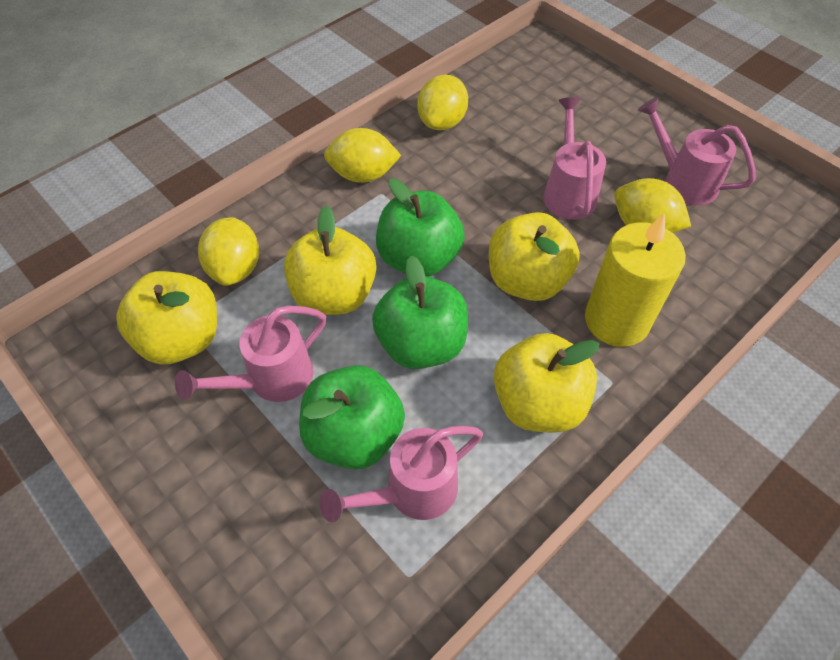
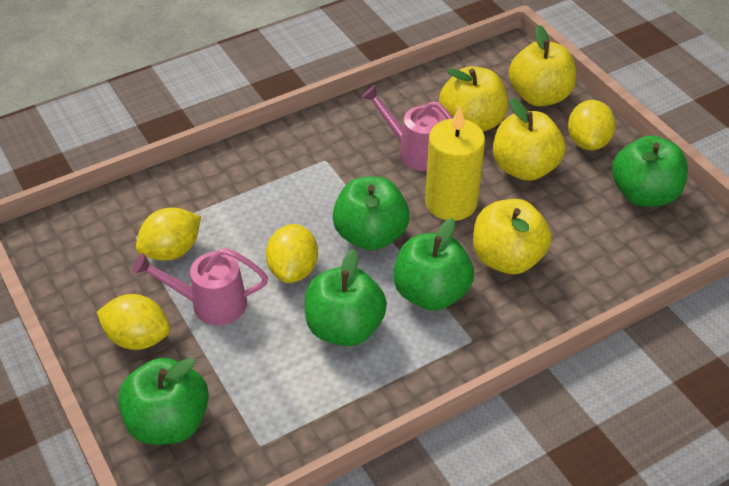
green apple: [299,365,405,470] [372,255,468,369] [376,179,465,277] = 3 -> [118,358,209,445] [305,249,387,346] [333,176,410,250] [393,218,474,311] [612,135,688,207] = 5
pink watering can: [175,306,326,402] [320,426,483,522] [543,97,606,220] [638,97,756,206] = 4 -> [133,248,268,326] [361,85,453,171] = 2

